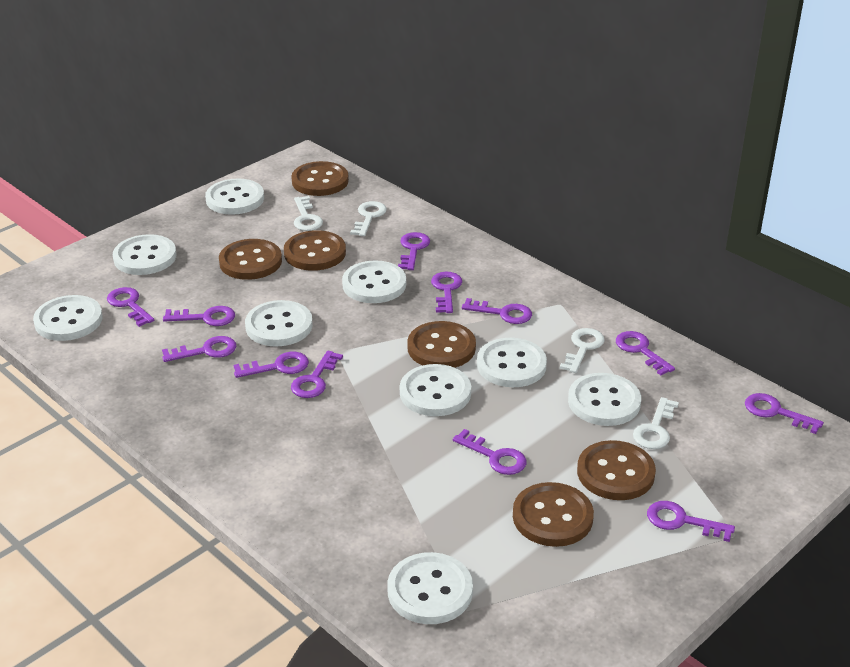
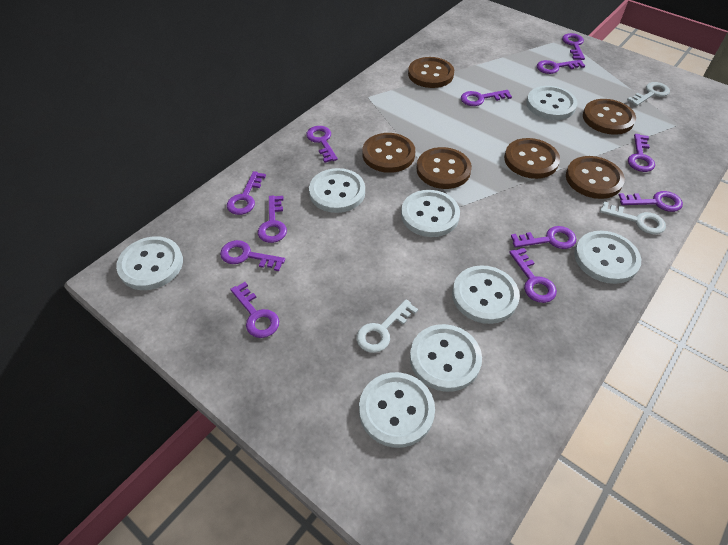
white button: [33,295,103,341] [113,234,176,275] [205,179,264,215] [245,300,313,347] [342,260,406,303] [387,552,473,624] [400,364,471,416] [477,338,547,387] [568,373,641,426] = 9 -> [116,236,183,290] [309,168,365,213] [359,372,435,448] [401,190,460,237] [410,324,482,392] [452,265,520,324] [526,86,577,120] [574,231,641,284] = 8
white key: [294,196,323,231] [350,201,387,236] [560,328,605,373] [633,397,679,449] = 4 -> [357,300,418,353] [600,201,666,234] [627,82,670,106] = 3

